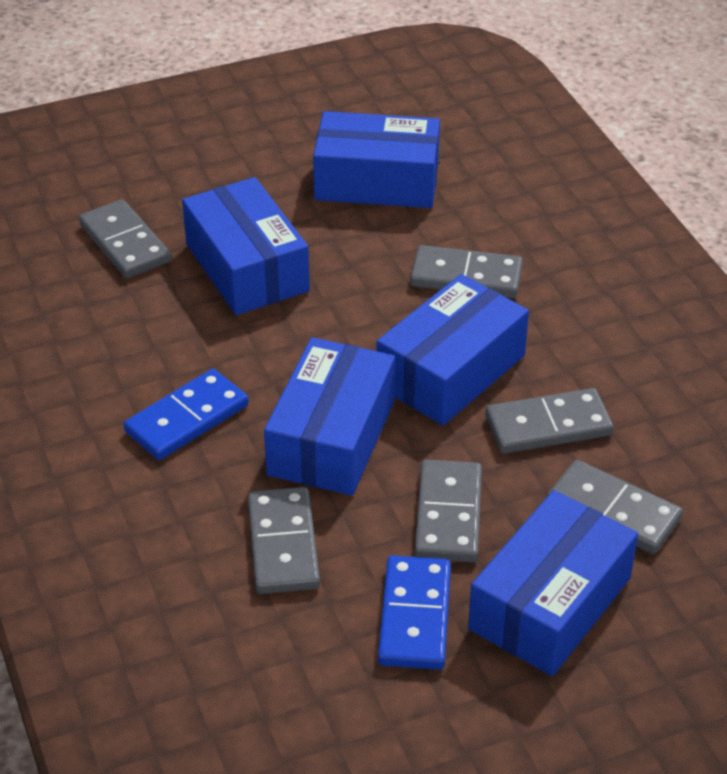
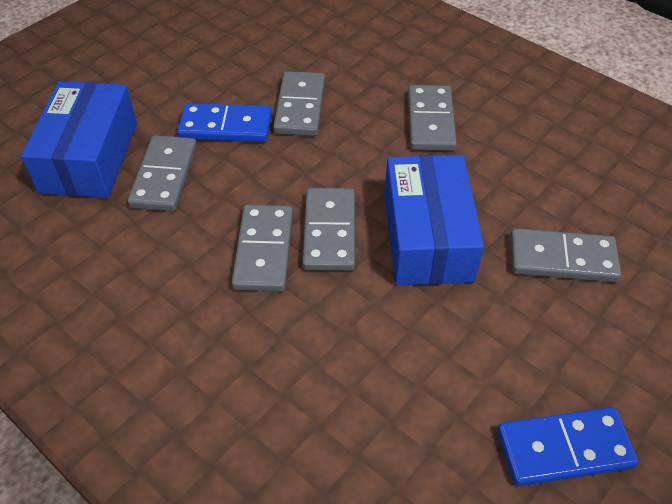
blue box: [182,177,310,315] [264,337,395,496] [313,111,440,208] [377,274,529,425] [468,490,638,676] = 5 -> [21,81,137,198] [385,155,484,286] = 2

